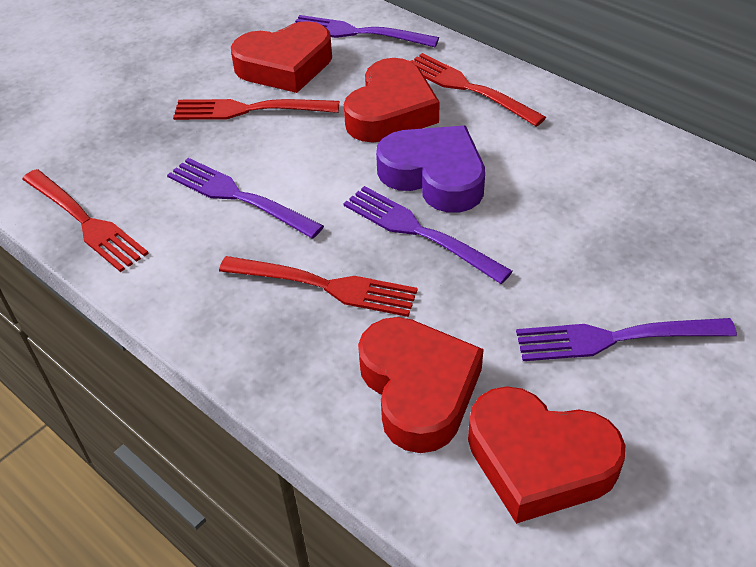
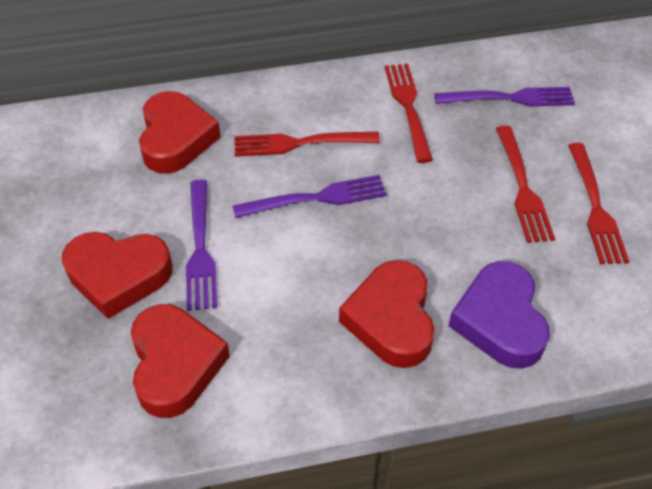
purple fork: [167,158,324,239] [295,15,439,47] [343,186,513,284] [516,318,737,361] = 4 -> [186,180,217,311] [233,175,387,218] [434,87,575,107] = 3

